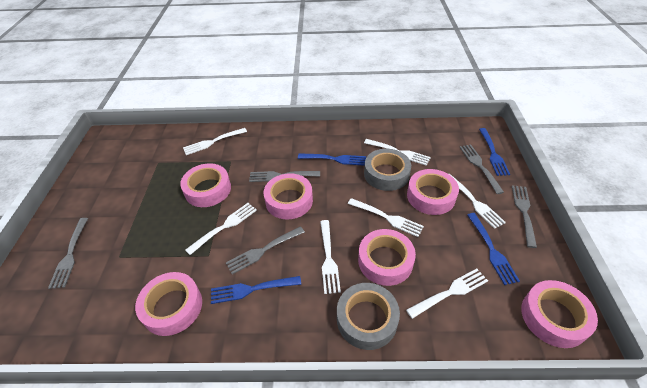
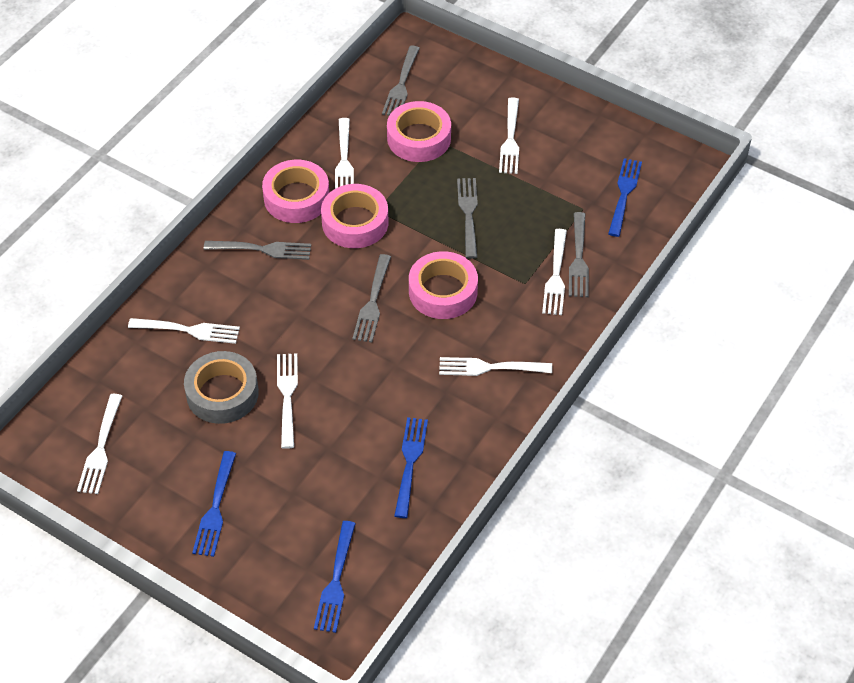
grey tape: [337,283,400,350] [364,149,411,191] = 2 -> [184,351,259,424] = 1
pink tape: [135,272,202,336] [180,163,231,207] [264,173,313,219] [358,229,416,286] [407,169,459,215] [521,280,598,348] = 6 -> [262,160,329,223] [321,184,388,248] [387,101,451,162] [409,251,478,319] = 4

